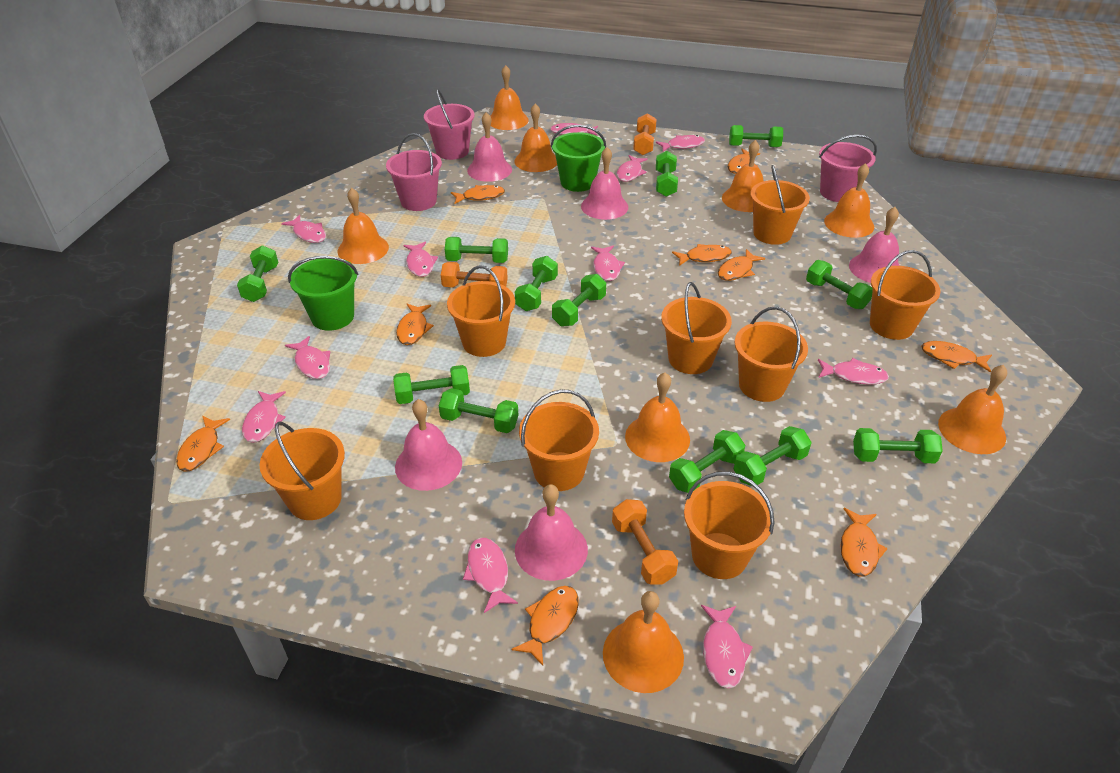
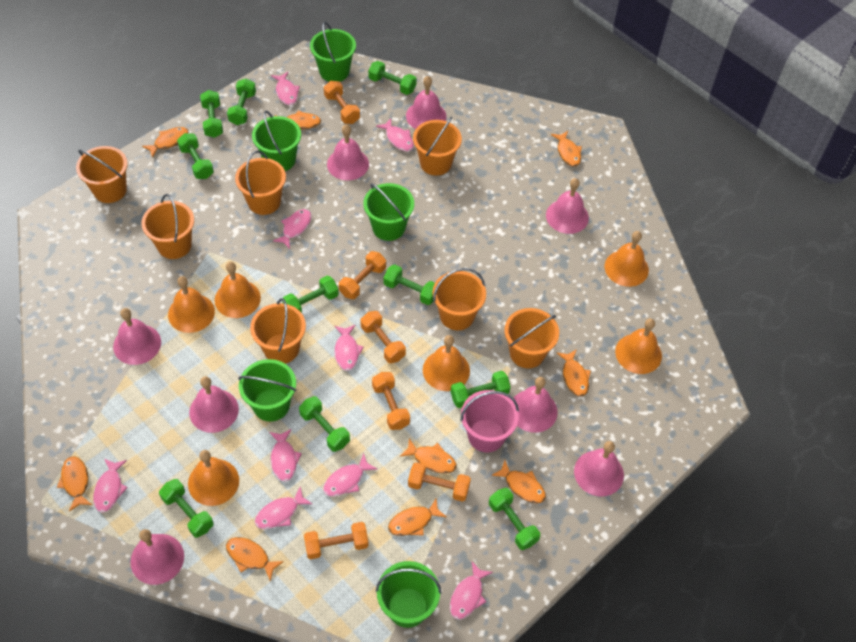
green bucket: [288,256,358,331] [551,125,606,192] = 2 -> [238,359,296,422] [252,111,301,171] [310,22,356,82] [363,183,414,241] [375,561,441,628] = 5
green dumbbell: [237,246,278,302] [393,365,470,404] [439,388,518,433] [445,237,508,263] [515,256,558,311] [552,274,606,327] [656,151,678,197] [669,430,745,493] [729,125,783,147] [733,426,812,486] [806,260,873,309] [853,428,943,463] = 12 -> [159,479,214,538] [177,133,214,179] [200,90,223,138] [227,78,256,125] [283,276,339,313] [299,396,350,452] [368,61,417,95] [384,264,435,305] [451,371,511,408] [489,488,540,550] = 10
orange bell: [338,188,389,264] [491,65,529,130] [514,104,557,172] [603,591,684,693] [625,372,690,462] [722,140,764,212] [824,163,874,238] [938,365,1007,454] = 8 -> [168,276,215,333] [188,450,239,506] [215,262,261,318] [423,335,470,391] [604,231,649,287] [615,318,662,374] = 6
orange bucket: [260,421,345,520] [447,265,515,357] [519,389,599,491] [661,282,732,374] [684,472,775,579] [735,307,808,402] [750,165,810,245] [870,250,941,340] = 8 -> [76,146,128,203] [141,194,194,259] [235,151,286,215] [250,298,306,364] [413,117,462,176] [433,268,486,330] [505,308,559,368] = 7
orange dumbbell: [441,262,508,288] [612,499,678,584] [633,113,657,155] = 3 -> [304,522,369,559] [324,81,360,124] [339,251,386,299] [360,311,406,363] [372,372,410,430] [408,462,471,502] = 6
pink bell: [395,399,462,491] [467,112,512,182] [515,484,588,581] [581,147,628,220] [849,207,900,283] = 5 -> [113,308,161,365] [130,529,184,585] [189,376,239,433] [327,124,369,180] [406,76,447,129] [514,377,558,433] [546,178,589,234] [574,441,624,496] = 8
pink bucket: [386,133,442,211] [424,89,475,160] [819,135,877,202] = 3 -> [460,390,519,453] = 1
pink fish: [242,391,286,443] [281,215,326,243] [285,336,330,379] [403,242,438,277] [463,538,518,613] [550,123,598,136] [591,246,625,281] [617,155,648,182] [656,135,705,151] [701,605,753,688] [818,358,889,385] = 11 -> [93,459,128,513] [255,486,312,529] [269,429,302,481] [271,72,300,105] [273,209,312,249] [323,453,377,497] [335,325,364,371] [376,118,414,151] [450,562,493,620] = 9

